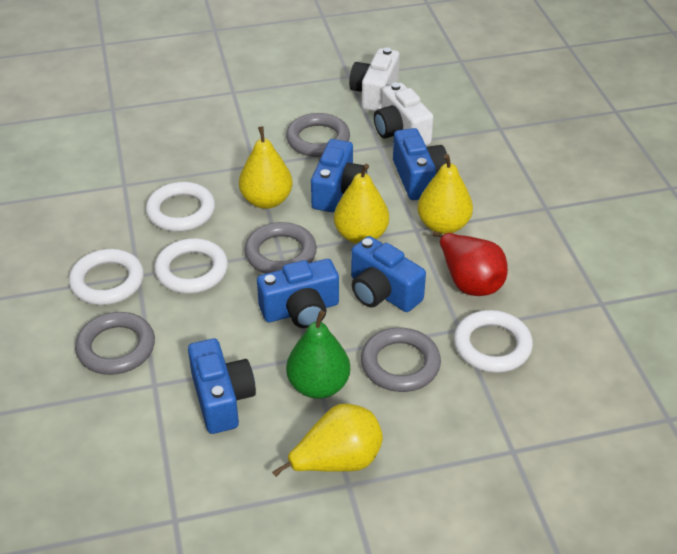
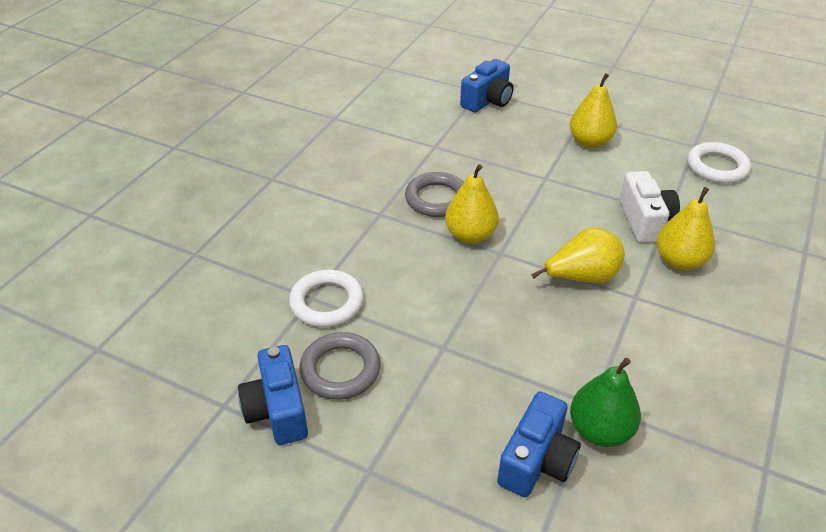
blue camera: [188,339,256,434] [257,259,339,328] [311,139,367,212] [351,236,426,312] [393,128,447,200] = 5 -> [238,345,308,445] [460,59,513,113] [497,392,581,498] = 3
grey ring: [75,312,155,375] [244,222,317,274] [286,113,350,157] [361,328,441,392] = 4 -> [299,332,381,400] [405,172,464,217] = 2
red pear: [433,231,508,296] = 1 -> none = 0
white camera: [349,47,400,111] [374,83,434,145] = 2 -> [619,171,680,243] = 1
white ring: [69,249,144,305] [146,182,215,232] [154,238,228,294] [454,310,533,373] = 4 -> [289,270,364,327] [687,142,751,184] = 2

